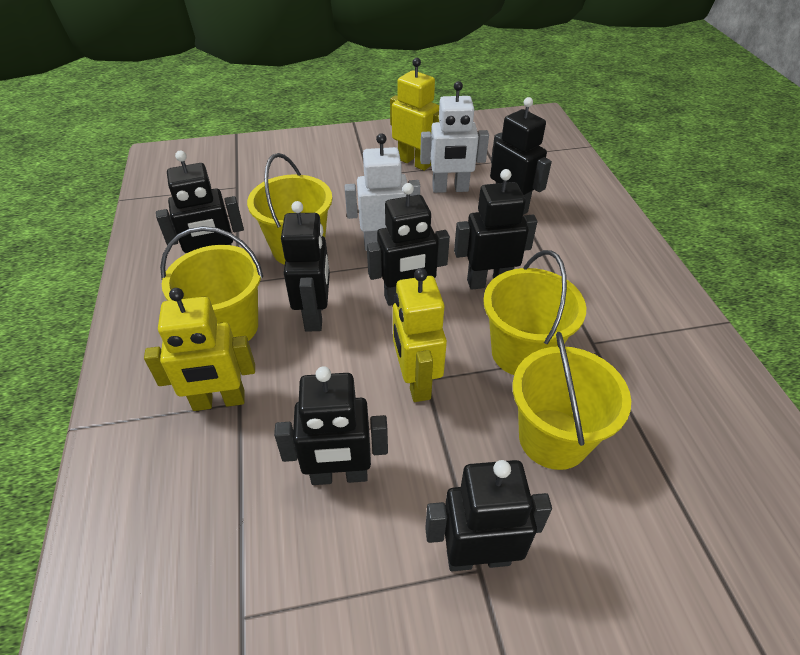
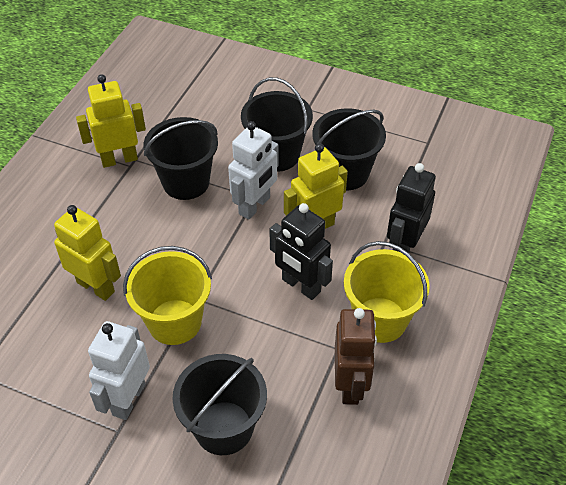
black bucket: none = 0 -> [144,117,218,200] [172,354,267,455] [241,77,313,172] [312,108,386,190] = 4
black robot: [156,151,244,253] [274,366,388,485] [281,201,330,332] [367,183,450,306] [425,460,552,571] [454,169,537,290] [490,97,552,215] = 7 -> [269,203,333,300] [387,163,436,253] = 2
brown robot: none = 0 -> [335,308,377,405] = 1
yellow bucket: [160,226,263,341] [247,153,332,265] [483,250,586,375] [513,332,631,470] = 4 -> [123,246,212,345] [344,241,430,343] = 2

